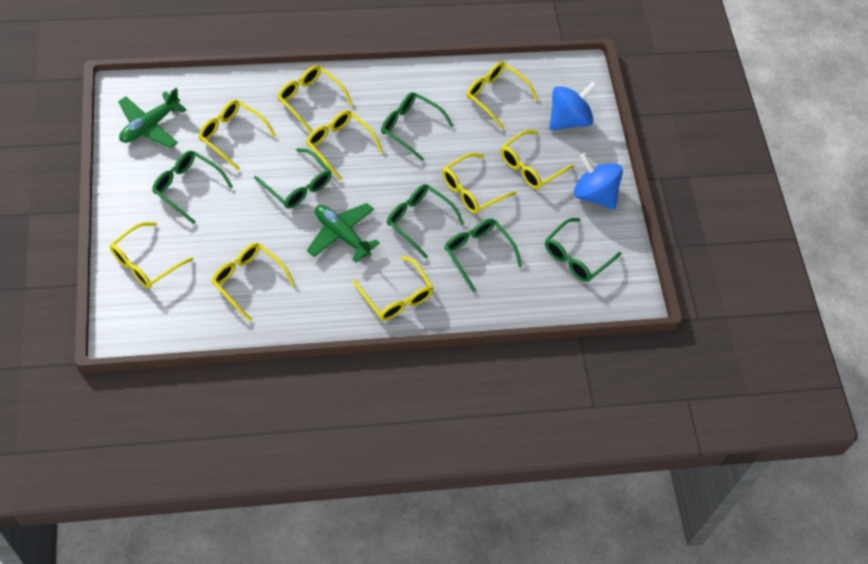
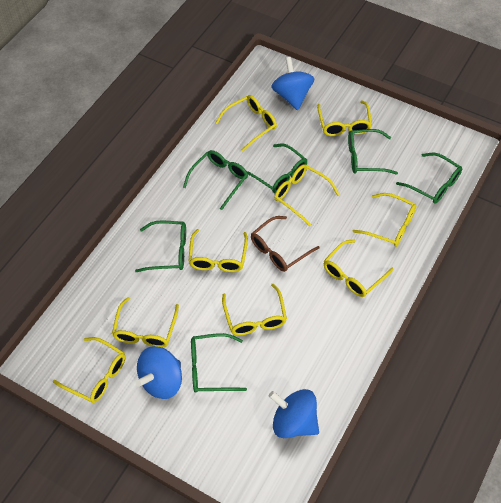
blue spinning top: [549,81,597,130] [574,153,623,210] = 2 -> [135,346,182,399] [269,389,319,438] [271,57,314,110] = 3
brown glasses: none = 0 -> [251,216,320,272] = 1
green plane: [118,88,187,148] [307,203,380,263] = 2 -> none = 0

